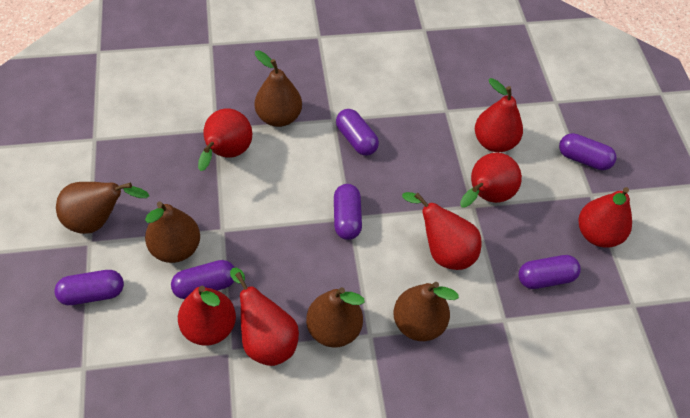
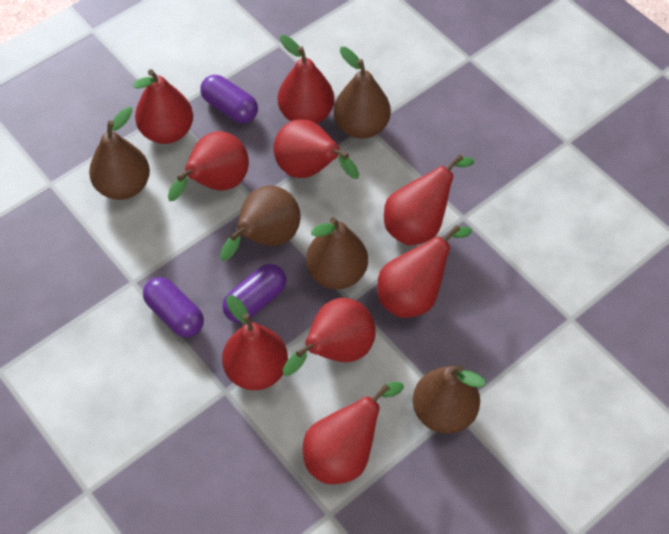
purple capsule: [54,270,124,305] [171,260,235,299] [334,184,362,240] [336,109,379,156] [518,255,581,289] [559,133,617,170] = 6 -> [143,277,204,337] [200,75,258,123] [223,264,286,323] = 3
red pear: [178,286,236,346] [198,108,252,171] [230,268,299,366] [402,192,481,270] [460,153,522,208] [475,78,523,152] [579,187,632,247] = 7 -> [133,69,193,144] [168,131,249,201] [222,295,288,390] [273,119,359,179] [278,35,334,124] [283,298,376,376] [303,382,404,485] [377,225,472,318] [384,154,474,245] = 9

